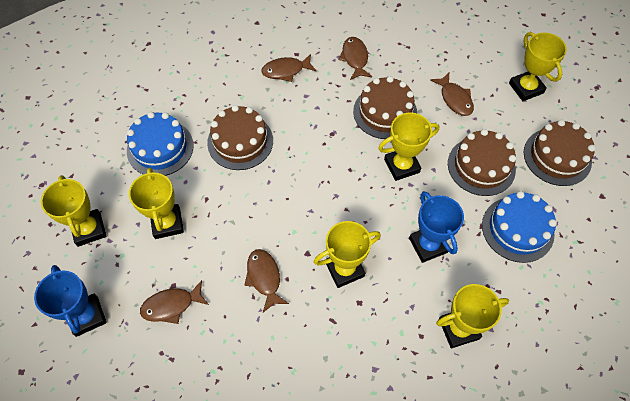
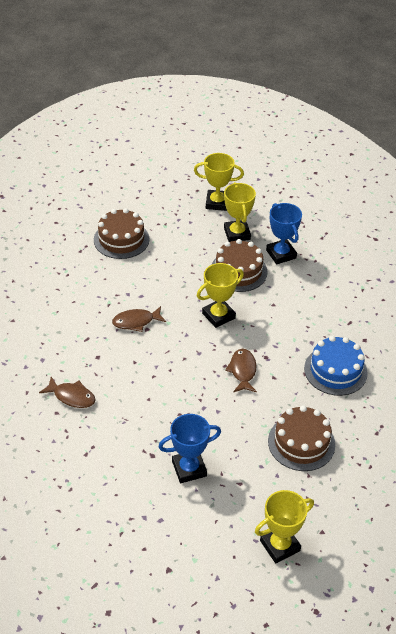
blue cake: [127,112,194,176] [482,191,557,263] = 2 -> [304,336,368,396] = 1
brown cake: [207,105,273,170] [353,76,417,139] [448,129,516,196] [524,120,596,186] = 4 -> [94,208,150,259] [211,239,268,292] [268,405,335,471] = 3
brown fish: [140,280,209,324] [244,249,289,312] [262,54,317,82] [339,37,372,80] [430,73,474,116] = 5 -> [39,377,95,408] [112,306,166,332] [225,349,257,392] = 3
yellow trophy: [41,175,106,247] [129,168,184,239] [314,221,381,288] [378,113,439,181] [436,284,509,348] [509,32,567,101] = 6 -> [194,153,244,211] [197,263,244,328] [224,182,256,242] [255,490,314,563] = 4

